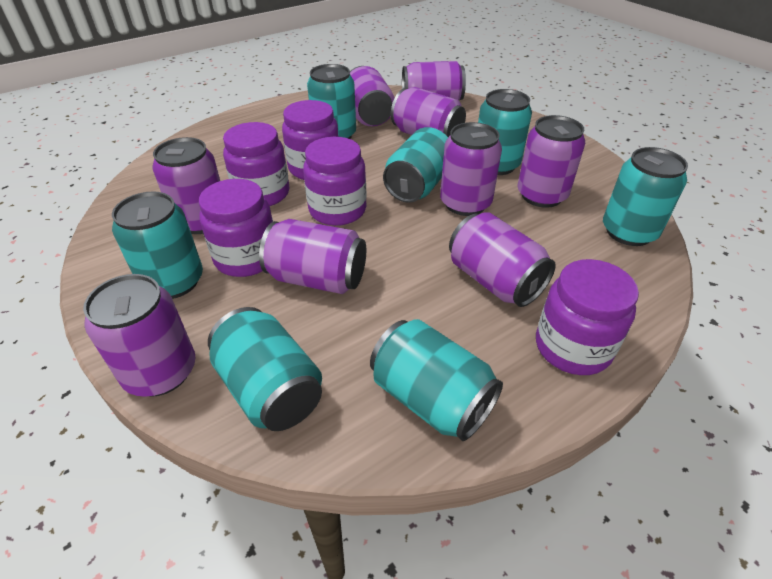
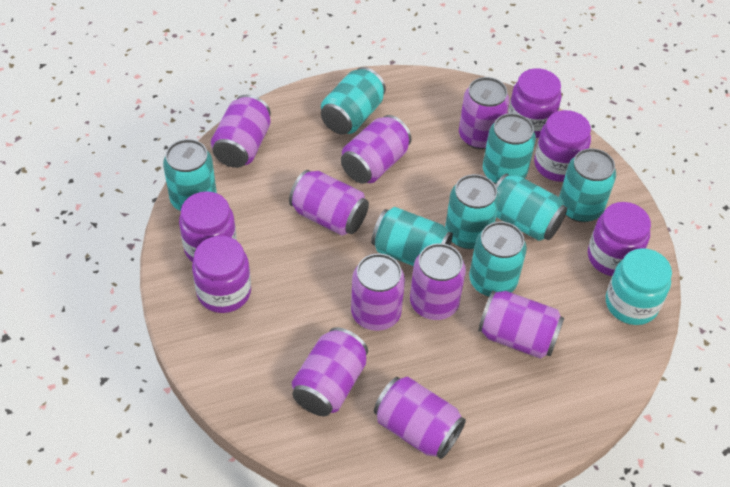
turquoise can: [112,191,203,299] [208,307,322,431] [307,64,356,139] [370,319,503,441] [383,127,448,203] [478,89,532,175] [603,147,688,246] = 7 -> [163,139,217,211] [321,67,386,135] [371,207,453,266] [445,174,500,249] [469,222,527,297] [483,113,536,184] [496,173,567,241] [559,148,616,222] = 8
turquoise jar: none = 0 -> [606,248,672,325] = 1

